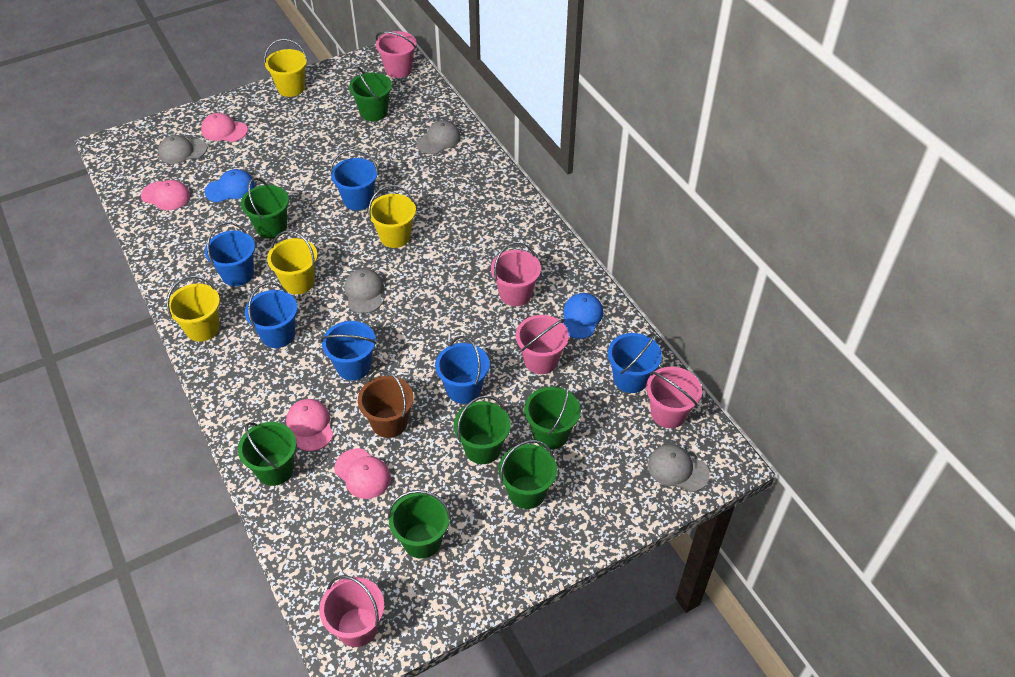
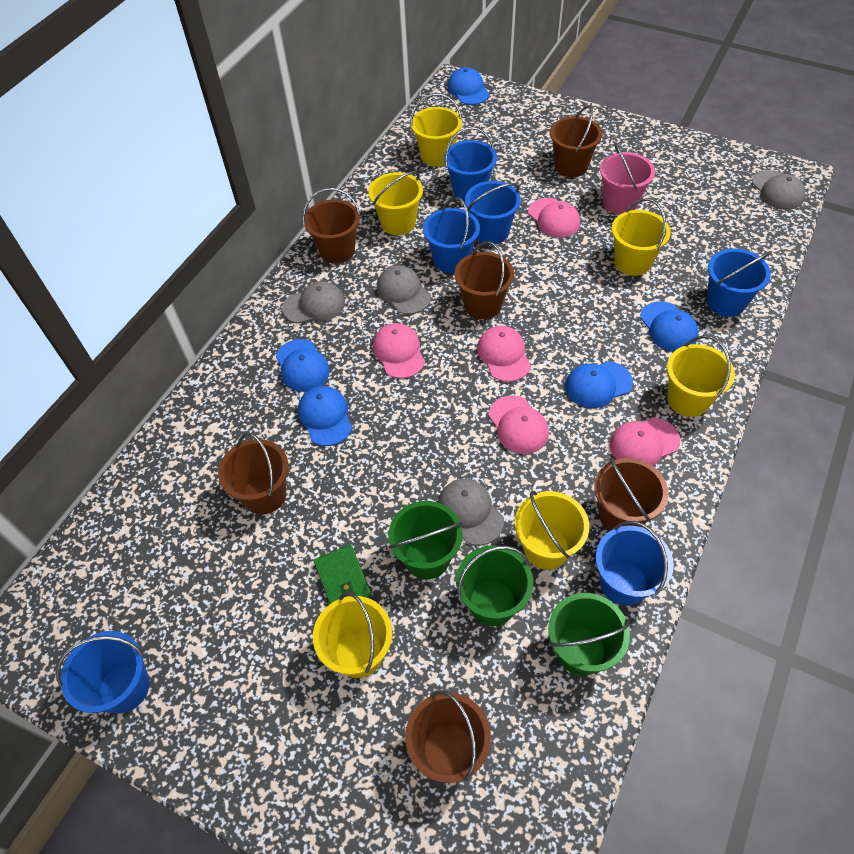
blue cap: [204,169,255,202] [563,293,604,339] = 2 -> [276,339,330,392] [298,386,352,446] [447,67,490,105] [565,361,633,408] [640,301,699,352] = 5
brown bucket: [358,369,414,438] = 1 -> [218,433,288,514] [302,188,360,264] [405,690,491,783] [454,241,514,319] [550,106,602,177] [595,457,668,531] = 6
green bucket: [238,422,297,486] [241,178,289,239] [349,67,392,121] [388,490,451,559] [454,395,511,464] [498,440,557,509] [524,383,580,449] = 7 -> [388,501,463,579] [456,545,533,626] [548,593,630,676] = 3
green wallet: none = 0 -> [313,545,371,604] = 1
pink bucket: [319,575,384,647] [376,31,417,78] [491,242,541,306] [516,315,569,374] [646,367,702,428] = 5 -> [600,143,655,215] = 1
pink cap: [141,180,190,210] [201,113,248,142] [286,399,333,451] [334,448,391,499] = 4 -> [373,323,425,379] [477,326,531,382] [489,395,549,454] [528,198,580,238] [610,417,680,466] = 5
yellow bucket: [167,276,220,342] [264,39,308,97] [267,230,317,294] [368,185,416,248] = 4 -> [313,592,392,678] [368,171,423,235] [410,93,462,167] [515,491,589,570] [612,198,671,276] [667,335,735,417] = 6

